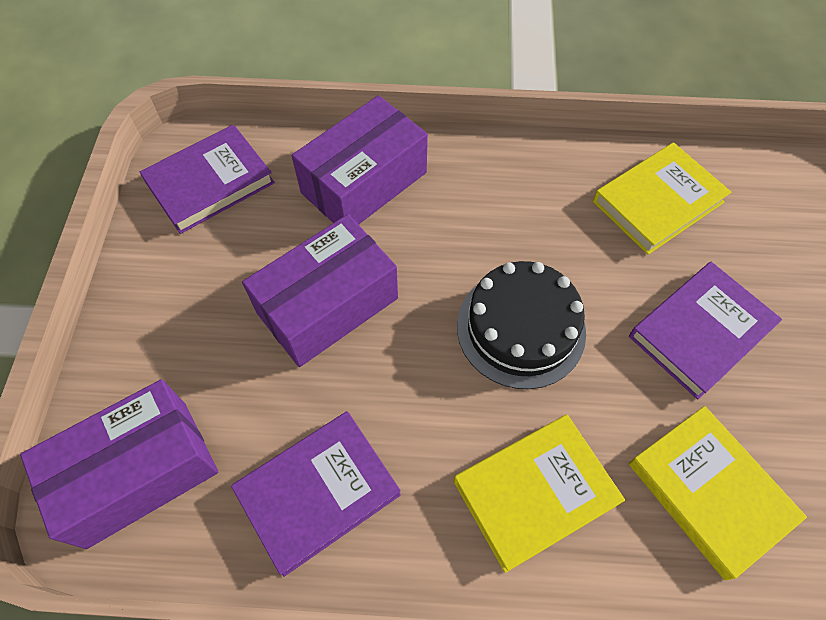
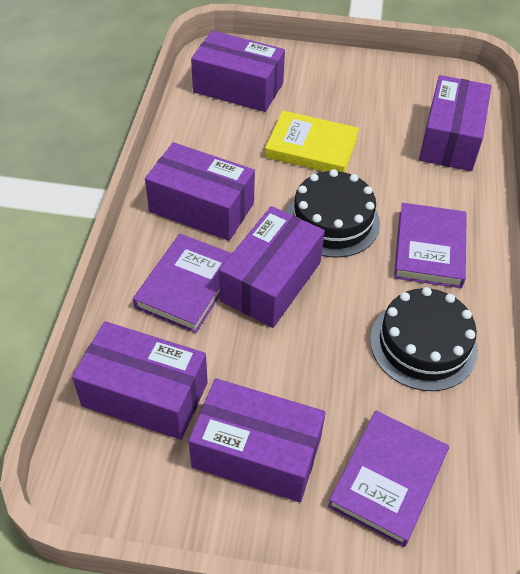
black cake: [457,261,586,389] = 1 -> [286,169,380,258] [370,287,478,391] = 2
purple box: [20,379,218,549] [242,214,398,367] [292,95,428,225] = 3 -> [72,321,208,440] [145,142,255,241] [189,378,326,502] [191,31,285,112] [219,206,325,328] [419,75,491,171] = 6
yellow book: [454,415,625,573] [593,142,731,255] [629,406,807,581] = 3 -> [265,111,359,172] = 1

